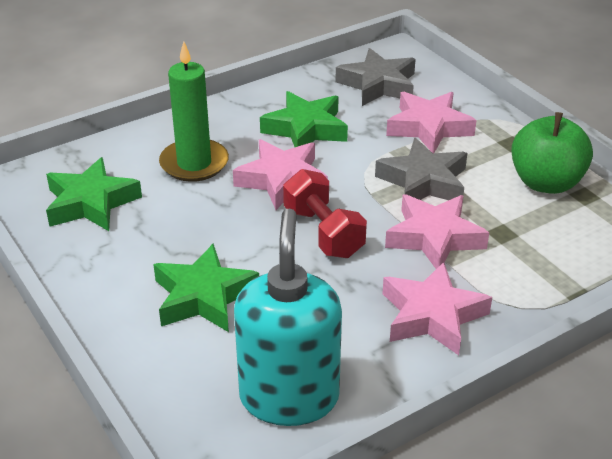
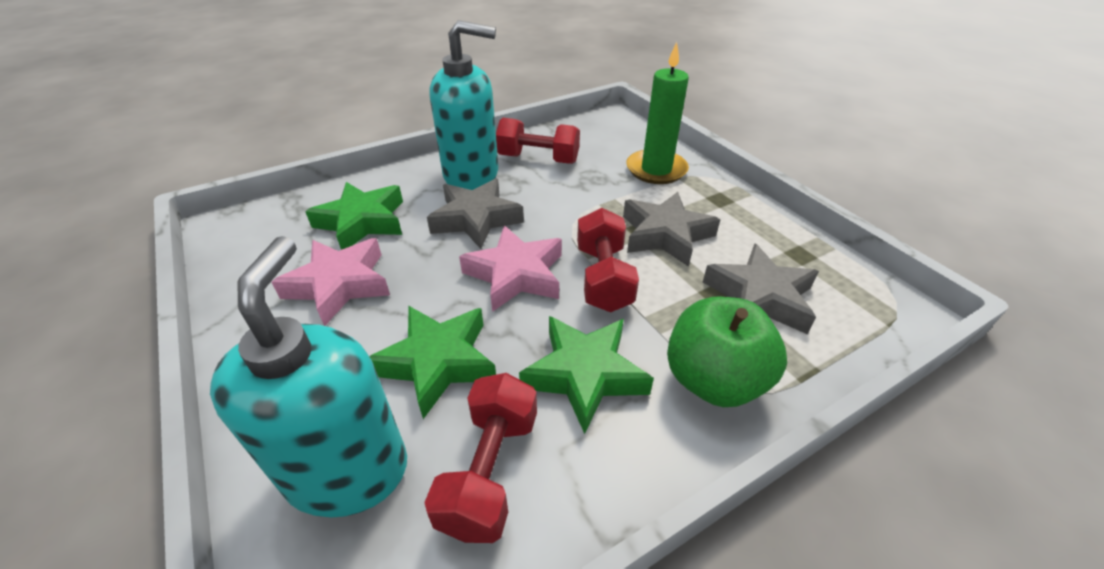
grey star: [335,48,416,106] [375,138,467,200] = 2 -> [427,178,524,249] [623,192,721,267] [703,243,819,334] = 3
pink star: [233,139,328,210] [382,262,492,355] [385,194,489,269] [386,92,477,153] = 4 -> [271,238,390,326] [459,226,562,312] = 2
red dumbbell: [283,169,367,258] = 1 -> [424,373,537,543] [496,118,580,164] [577,208,639,312] = 3
turquoise soap dispenser: [234,209,342,426] = 1 -> [210,236,407,518] [429,20,498,190] = 2

